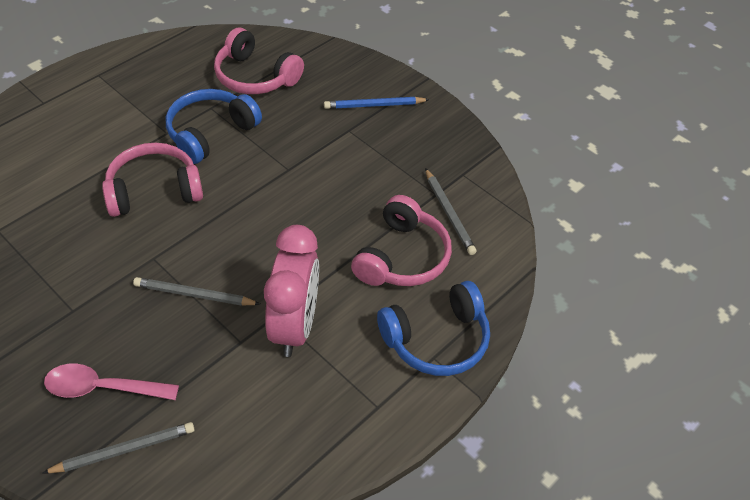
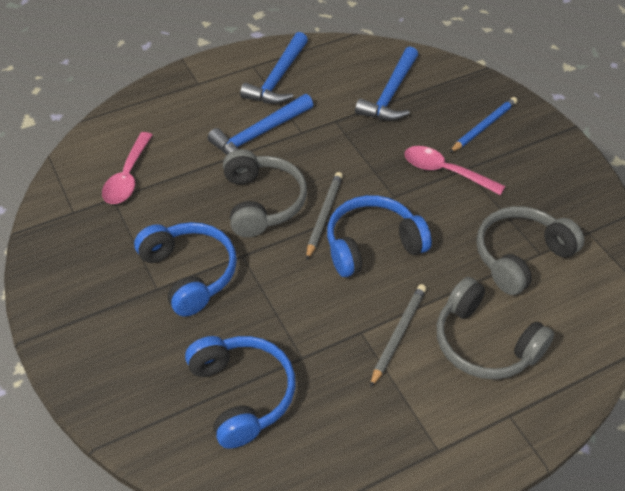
blue hammer: none = 0 -> [208,94,313,155] [240,32,308,104] [355,47,418,121] = 3
blue headphones: [166,89,262,164] [377,281,490,376] = 2 -> [134,222,237,316] [185,336,295,449] [327,195,432,277] = 3
grey headphones: none = 0 -> [223,149,307,237] [437,277,554,379] [476,206,584,295] = 3
grey pencil: [42,422,195,473] [133,277,260,306] [425,168,477,255] = 3 -> [306,172,343,260] [370,284,427,388] = 2
pink clock: [264,225,319,357] = 1 -> none = 0
pink headphones: [102,143,203,217] [214,28,304,94] [351,195,452,286] = 3 -> none = 0
pink spoon: [44,364,179,400] = 1 -> [102,132,153,204] [405,146,505,195] = 2

